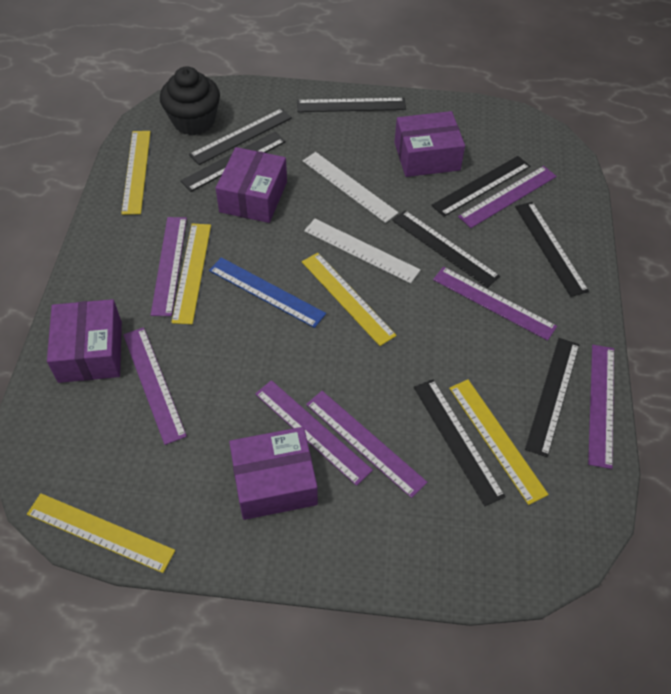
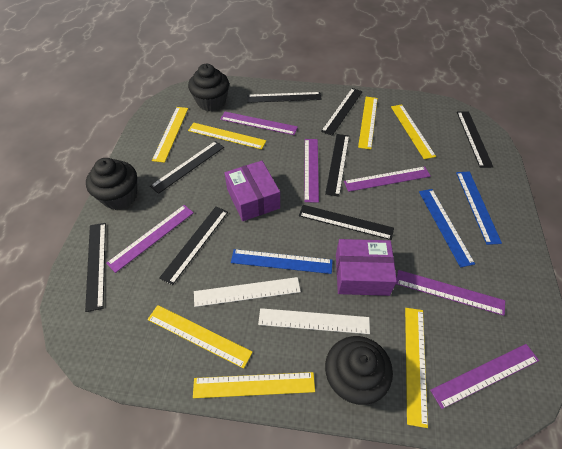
black cupcake: [160,67,220,135] = 1 -> [86,158,137,210] [188,64,229,111] [325,336,393,405] = 3
blue ruler: [209,257,326,328] = 1 -> [231,249,333,274] [419,189,475,268] [456,171,502,245] = 3
purple box: [47,299,122,383] [216,147,287,223] [229,427,318,520] [394,111,465,177] = 4 -> [225,161,280,221] [336,239,397,296] = 2
purple ruler: [123,327,187,445] [151,217,187,316] [255,380,373,486] [306,391,427,498] [433,267,557,341] [458,166,557,228] [588,345,614,469] = 7 -> [106,205,194,273] [220,112,298,135] [304,139,319,203] [344,166,431,192] [396,270,505,316] [430,344,539,409] = 6
yellow ruler: [27,493,175,573] [121,131,151,215] [171,224,211,324] [302,253,397,346] [449,379,549,505] = 5 -> [147,305,253,369] [152,107,188,163] [188,123,266,149] [193,372,315,398] [358,97,378,150] [391,105,436,159] [405,308,428,428] = 7

